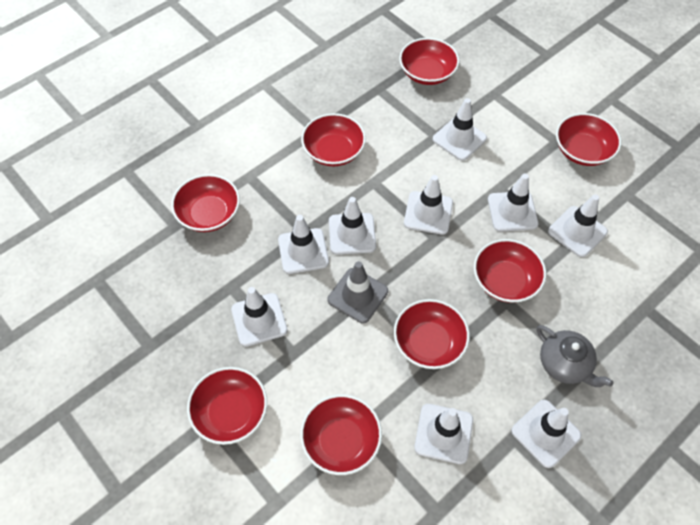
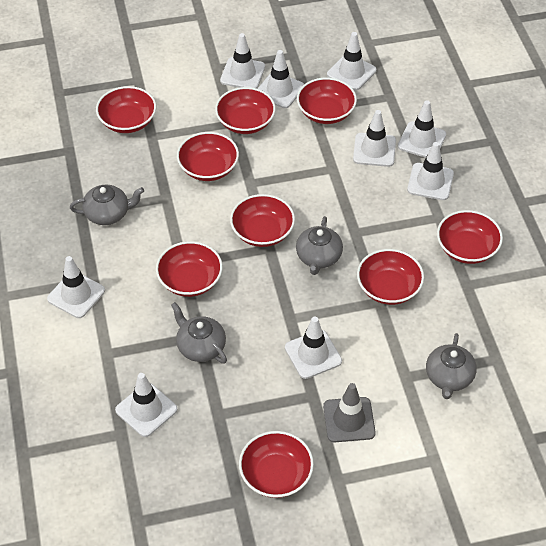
grey teapot: [536,325,614,387] = 1 -> [70,185,144,225] [171,302,227,363] [296,216,343,275] [426,333,477,399] = 4
red bowl: [171,174,240,232] [187,367,267,445] [300,394,382,475] [301,113,366,166] [394,299,470,369] [399,38,459,85] [474,239,546,303] [556,113,621,166] = 8 -> [96,86,156,133] [156,241,223,297] [177,132,239,181] [215,87,276,134] [230,194,295,247] [239,431,314,498] [297,78,357,124] [357,249,424,305] [437,210,503,264] = 9

